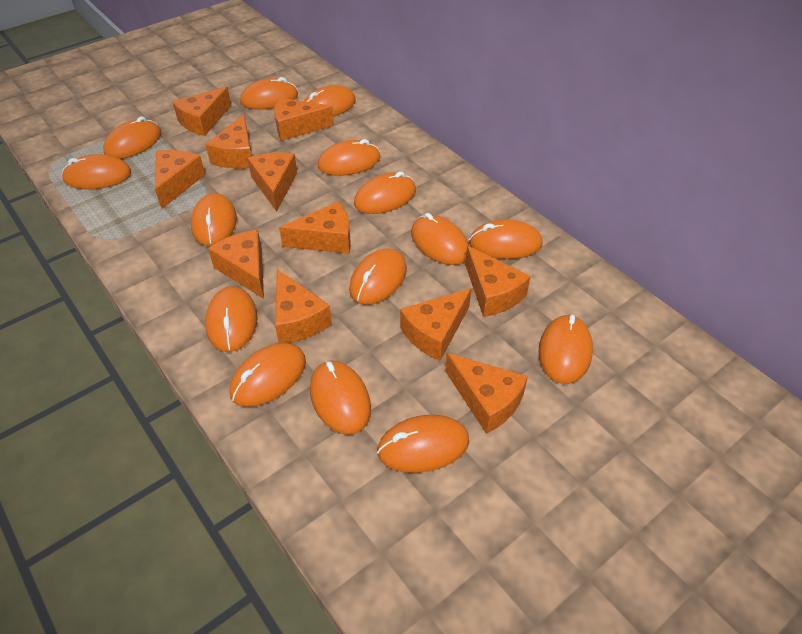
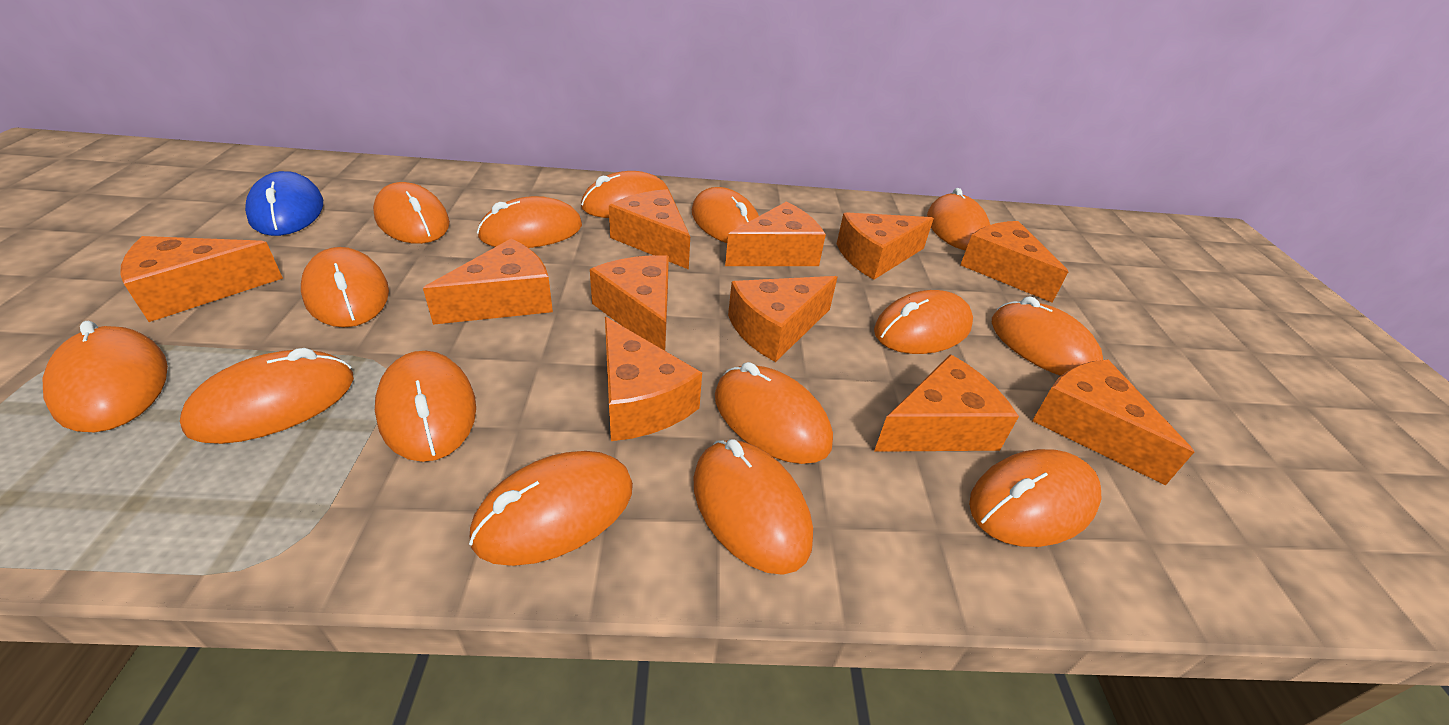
blue mouse: none = 0 -> [245,171,323,236] = 1

